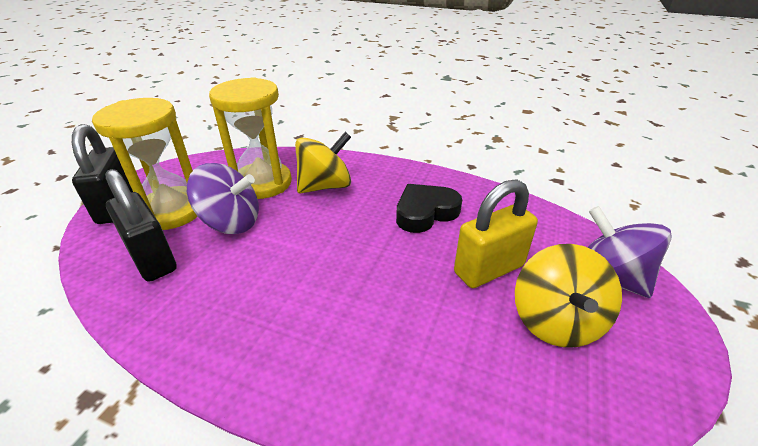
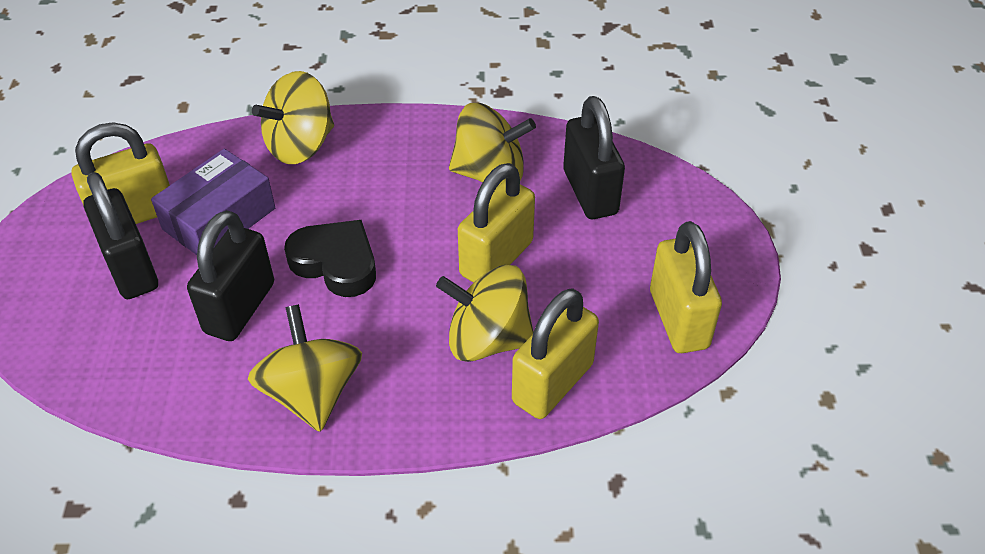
black padlock: [72,124,133,224] [105,169,177,282] = 2 -> [83,172,158,299] [187,210,274,341] [563,96,625,219] = 3
purple box: none = 0 -> [151,149,275,255] = 1
purple spinning top: [187,163,259,234] [587,206,672,298] = 2 -> none = 0
yellow hourglass: [92,98,198,230] [209,77,292,199] = 2 -> none = 0
yellow padlock: [454,179,538,288] = 1 -> [72,122,170,224] [458,163,535,283] [512,288,599,419] [650,221,722,353] = 4
yellow spinning top: [295,132,351,194] [515,244,622,347] = 2 -> [248,304,362,432] [252,71,334,164] [436,265,534,362] [449,103,536,188] = 4

